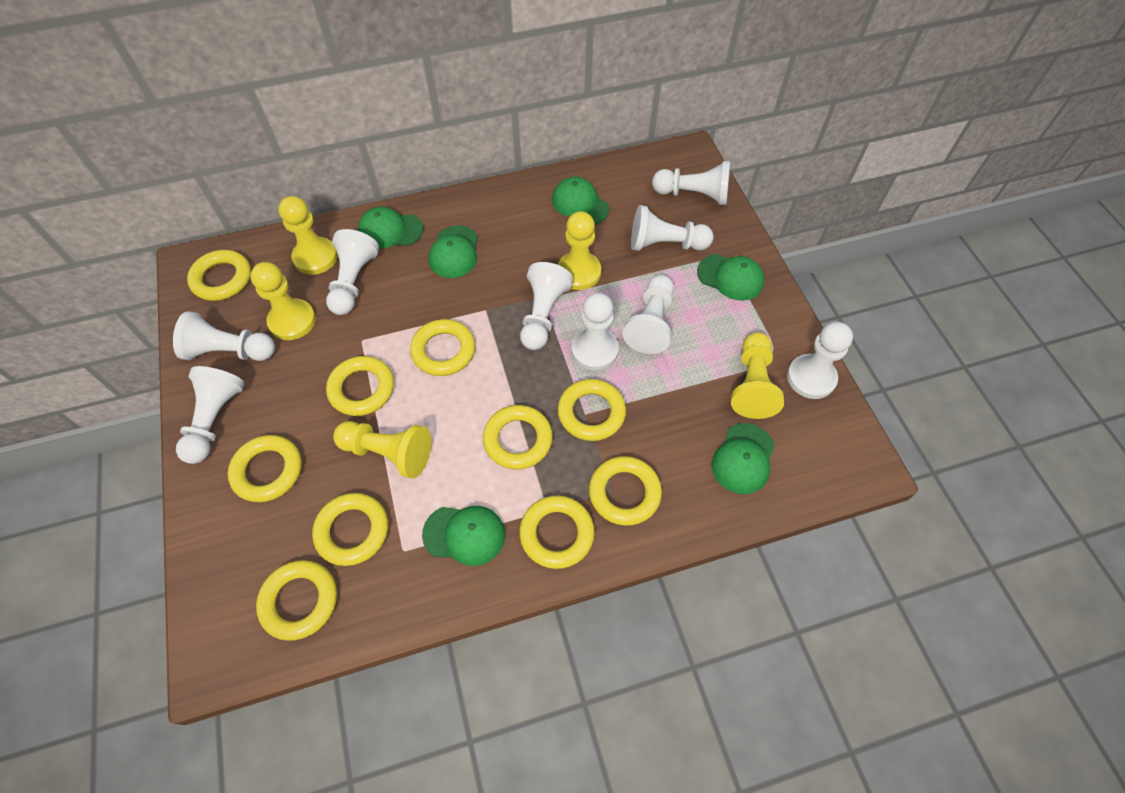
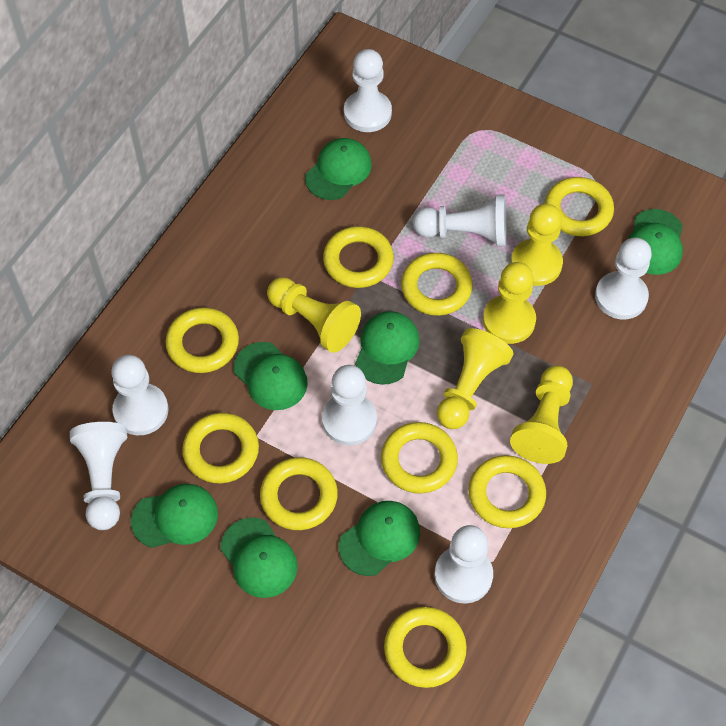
green cap: [358,207,423,249] [422,506,505,566] [428,226,478,278] [552,177,609,225] [697,254,764,301] [711,423,775,494] = 6 -> [131,484,218,548] [221,517,298,598] [233,342,308,410] [305,138,372,200] [339,501,420,576] [355,311,420,385] [628,209,683,275] = 7
white pawn: [173,311,275,361] [176,366,245,464] [326,229,379,315] [520,262,573,350] [571,293,619,371] [622,275,674,354] [631,205,714,251] [652,161,730,205] [787,322,853,399] = 9 -> [70,422,127,530] [111,355,169,435] [322,365,377,445] [344,49,392,132] [413,194,507,246] [435,525,493,604] [595,238,652,320] = 7
yellow ring: [187,250,251,301] [228,435,302,502] [256,560,337,641] [312,493,388,566] [326,356,394,416] [410,319,475,376] [483,405,553,470] [519,495,595,569] [558,379,626,441] [589,456,662,526] = 10 -> [166,307,239,373] [182,413,259,483] [260,457,338,530] [323,226,394,288] [381,422,458,494] [384,607,467,688] [401,253,473,316] [468,455,546,528] [545,177,614,236] = 9

